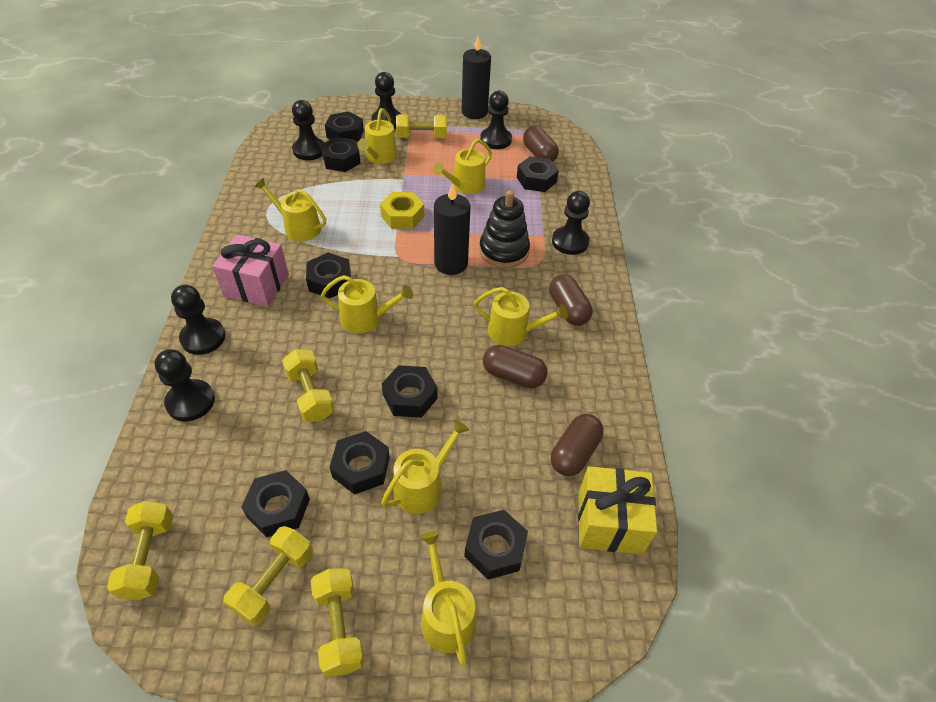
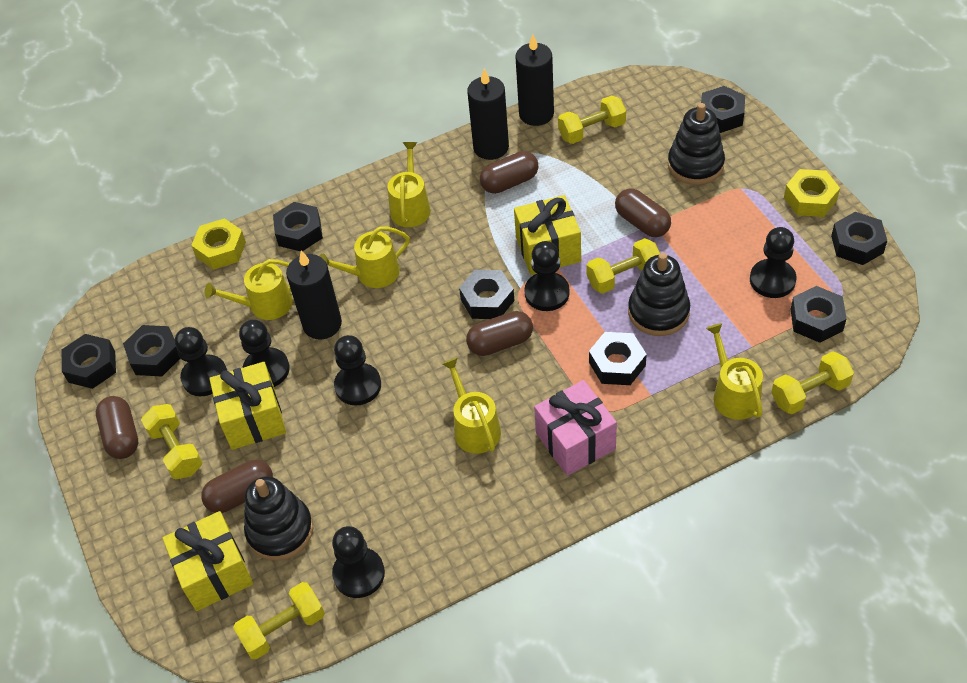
black candle: [434,183,471,275] [462,36,491,119] = 2 -> [286,250,342,339] [467,68,509,160] [515,34,554,126] = 3
black stacking toy: [479,190,530,268] = 1 -> [244,476,313,561] [628,253,690,336] [668,103,725,185] = 3
brown capsule: [483,345,548,388] [523,126,559,162] [549,274,593,326] [551,414,604,476] = 4 -> [96,396,138,459] [201,460,273,513] [466,311,533,356] [480,151,538,194] [615,188,671,237] = 5
yellow gift: [578,466,657,554] = 1 -> [162,511,253,611] [209,362,286,450] [514,195,581,275] = 3
yellow nut: [380,192,424,229] = 1 -> [191,218,246,270] [784,169,840,217] = 2
yellow watering can: [254,178,326,241] [321,275,413,334] [358,108,397,164] [381,420,469,514] [420,531,476,666] [433,139,492,194] [474,287,568,346] = 7 -> [204,259,293,320] [320,226,410,288] [388,142,431,227] [442,358,501,454] [706,323,763,420] = 5

